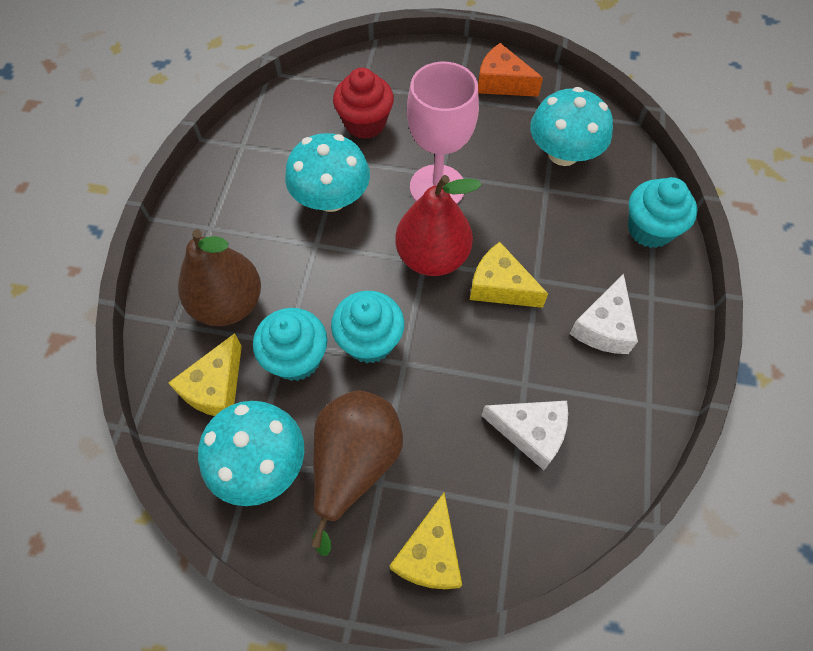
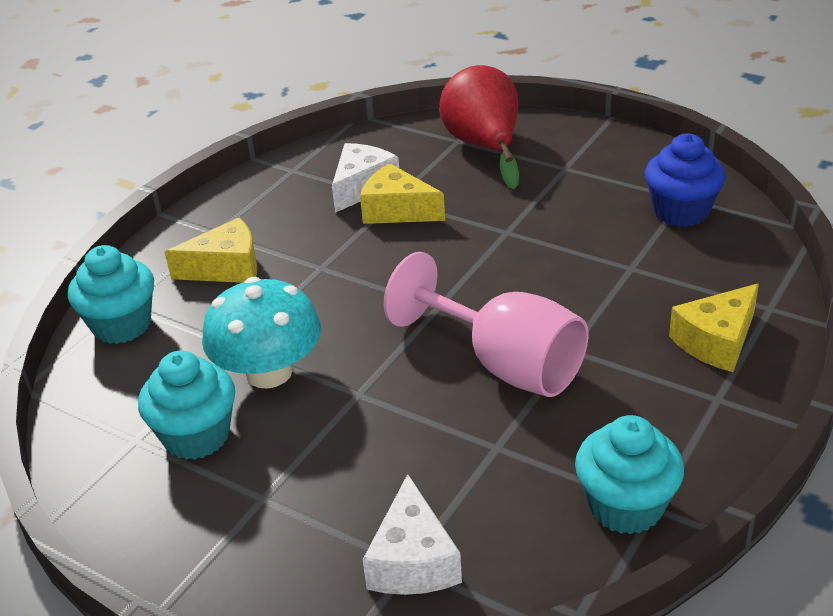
blue cupcake: none = 0 -> [645,134,726,227] = 1
brown pear: [178,229,261,326] [311,390,403,556] = 2 -> none = 0
orange cheese: [478,43,543,97] = 1 -> none = 0
red cupcake: [333,68,394,139] = 1 -> none = 0
turquoise mushroom: [198,401,304,506] [285,133,370,212] [530,87,613,166] = 3 -> [202,277,321,389] = 1

